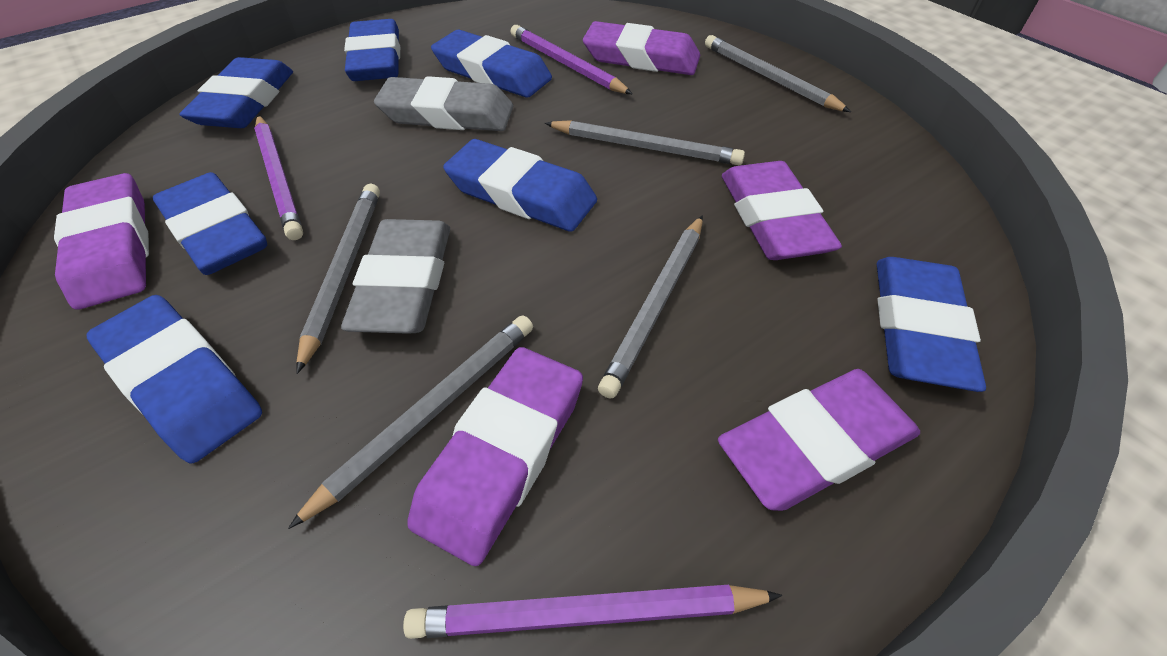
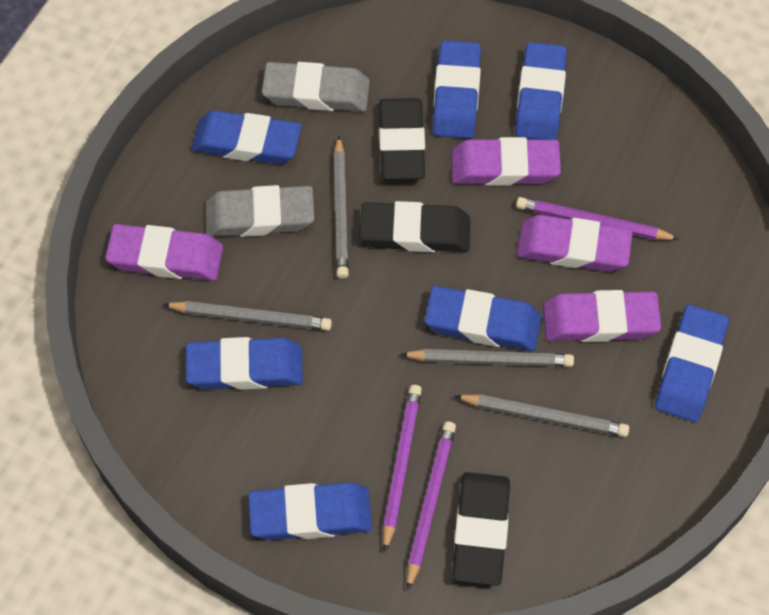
black eraser: none = 0 -> [360,201,470,252] [379,98,425,180] [452,472,510,586] = 3
grey pencil: [288,315,533,529] [296,184,380,374] [545,120,745,165] [598,215,703,399] [705,35,851,112] = 5 -> [162,301,332,331] [334,136,349,279] [400,349,574,367] [455,394,629,437] = 4
purple eraser: [54,173,149,310] [407,347,583,566] [583,21,700,75] [718,369,920,511] [722,161,842,260] = 5 -> [105,224,223,281] [451,137,561,186] [517,215,633,272] [543,290,661,342] = 4

